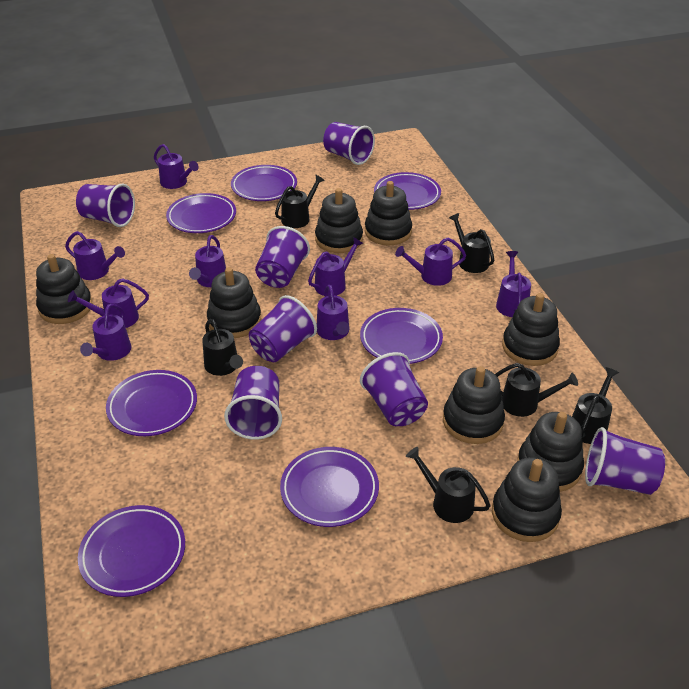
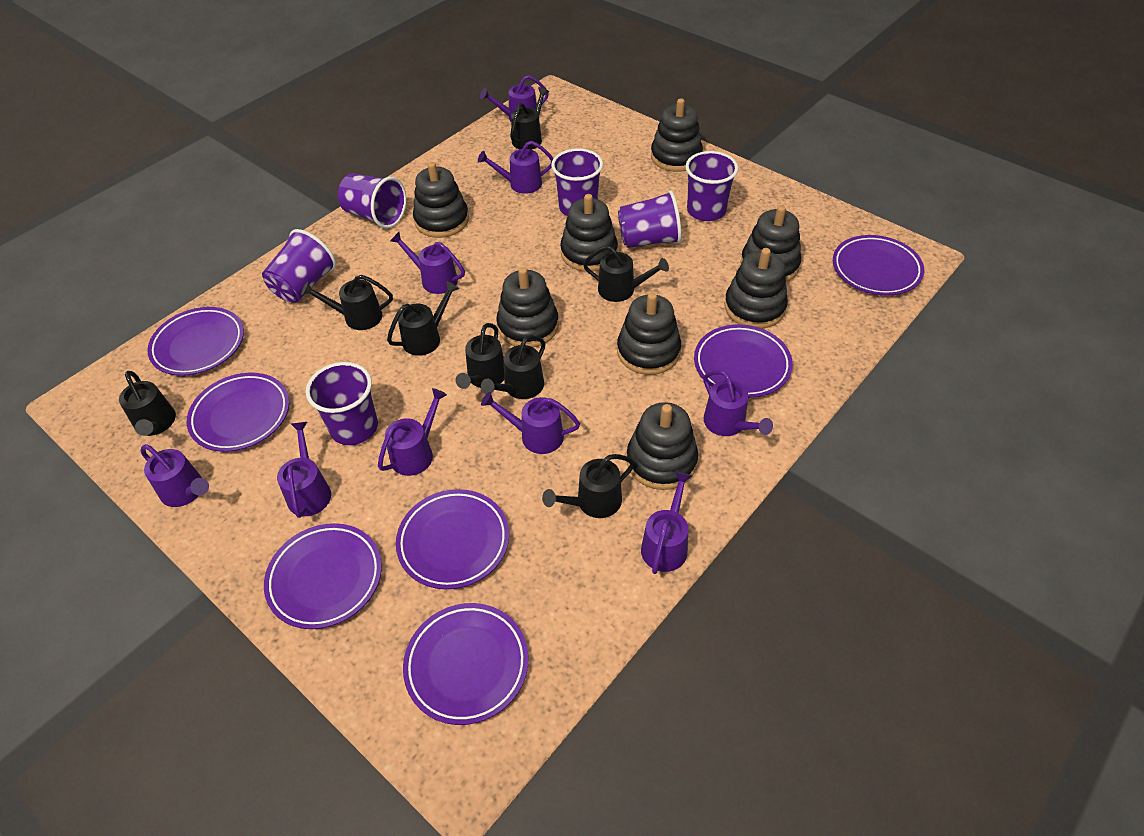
black watering can: [202,319,243,376] [275,175,325,228] [406,447,490,523] [449,213,494,273] [495,363,578,417] [572,367,619,444] = 6 -> [119,371,176,436] [301,275,393,330] [387,281,459,356] [456,323,504,389] [481,335,546,399] [510,87,549,150] [542,454,635,518] [583,245,669,302] = 8
purple cup: [76,184,135,227] [224,366,282,440] [249,295,317,362] [255,226,310,288] [323,122,375,165] [360,352,428,426] [585,427,665,495] = 7 -> [262,229,336,302] [306,362,378,445] [338,173,406,228] [551,148,603,216] [618,190,681,248] [685,151,738,221] = 6

